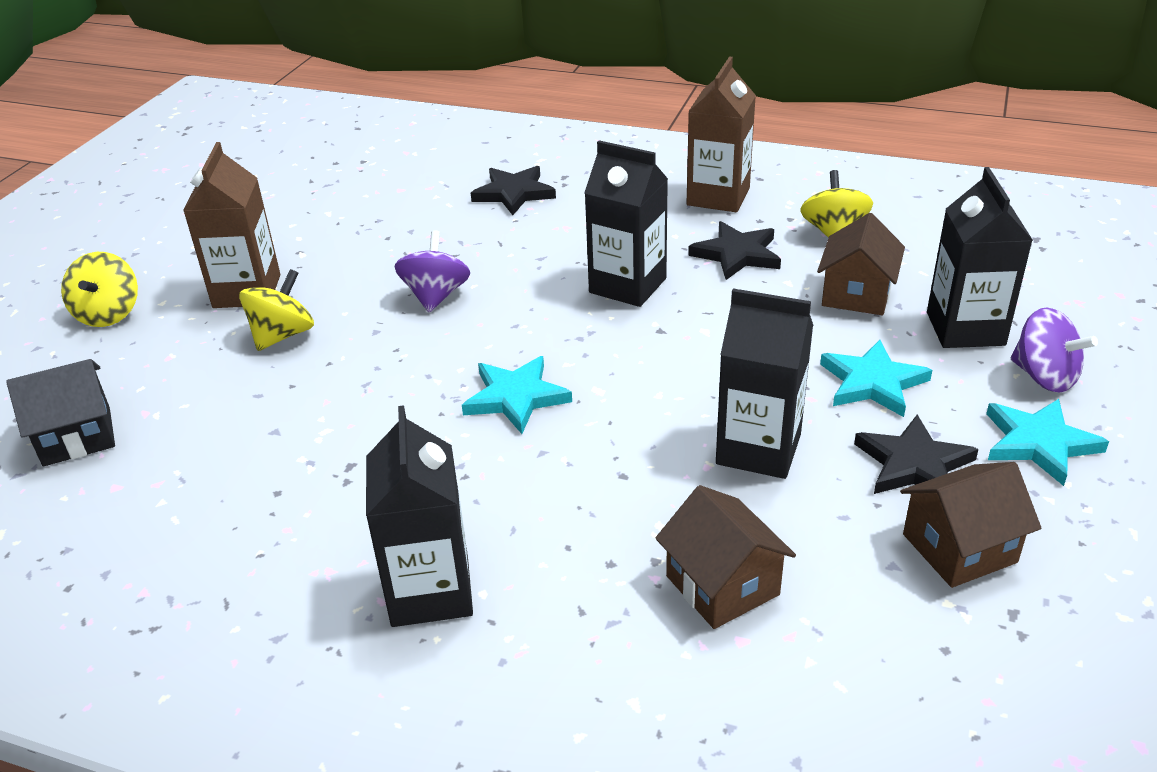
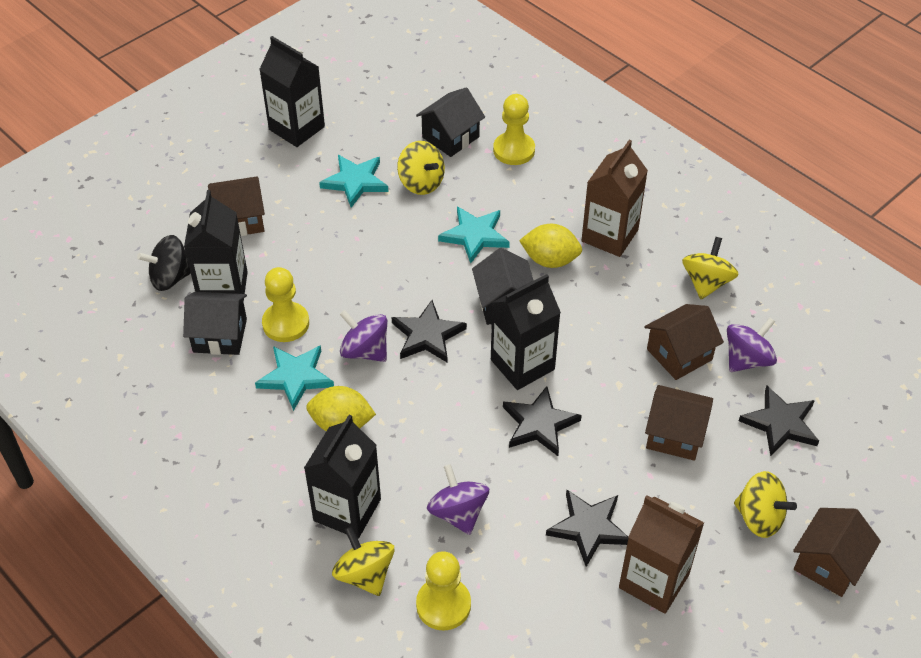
black house: [6,359,115,467] = 1 -> [183,292,247,355] [416,87,485,157] [472,248,534,325] = 3
black spinning top: none = 0 -> [137,235,191,291] = 1
black star: [471,166,556,215] [688,221,781,280] [854,415,979,494] = 3 -> [391,300,467,363] [503,386,582,456] [546,490,629,567] [739,386,819,456] = 4
brown house: [655,485,796,629] [817,213,905,315] [900,462,1041,588] = 3 -> [208,176,265,236] [644,304,724,380] [645,385,713,461] [793,508,881,597] = 4
purple spinning top: [394,230,470,312] [1011,307,1098,392] = 2 -> [340,310,387,362] [427,464,489,535] [727,317,777,372] = 3
yellow lemon: none = 0 -> [306,386,376,431] [519,224,582,268] = 2
yellow pawn: none = 0 -> [262,267,309,342] [416,551,471,631] [493,94,535,165] = 3
yellow spinning top: [61,252,138,327] [239,269,314,351] [800,170,873,238] = 3 -> [332,526,394,596] [397,141,445,195] [682,237,739,299] [734,471,797,538] = 4

